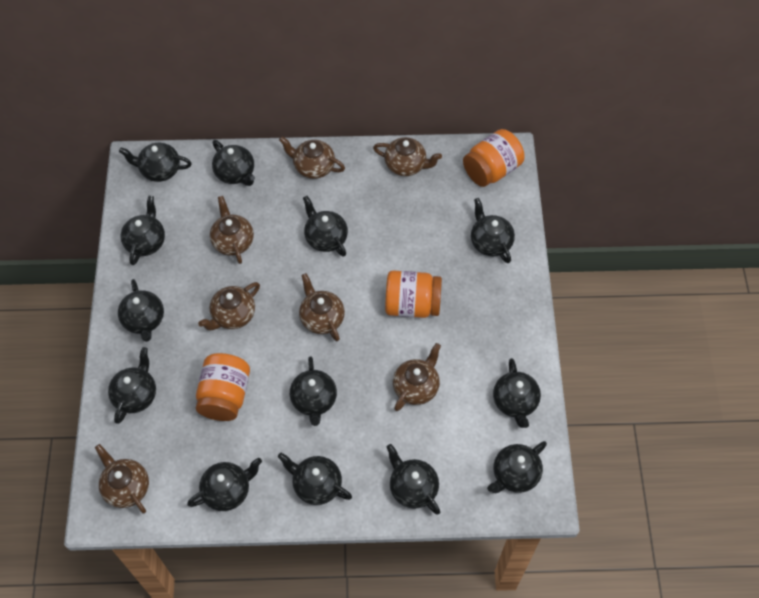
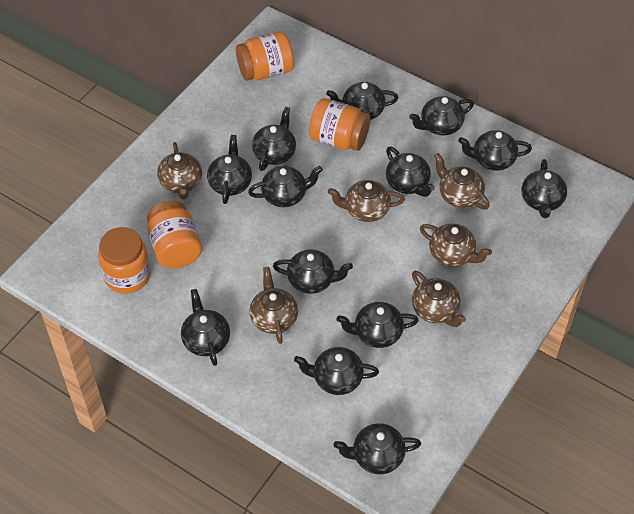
brown teapot: [95,444,149,514] [198,282,260,330] [210,196,254,264] [279,137,345,179] [299,273,345,341] [373,137,442,176] [393,343,441,411] = 7 -> [157,142,202,200] [249,267,298,344] [328,180,405,222] [412,271,466,327] [420,224,492,267] [434,153,490,210] = 6
orange jar: [196,353,250,421] [385,271,442,318] [463,129,524,187] = 3 -> [98,227,150,294] [147,201,202,269] [236,31,294,81] [309,98,370,151] = 4

